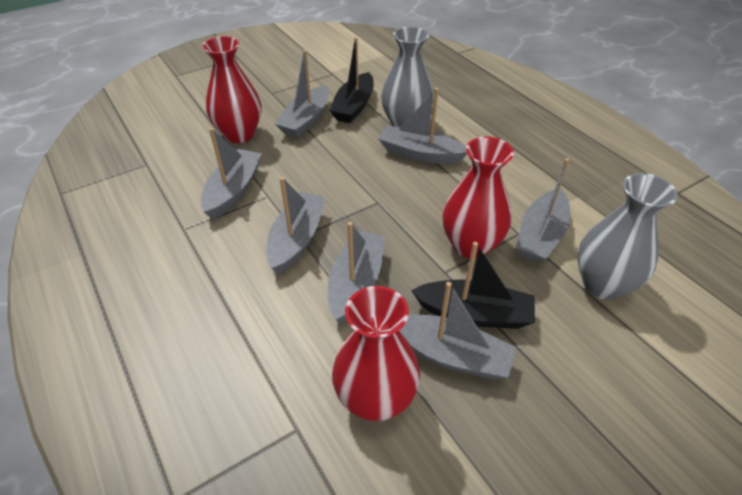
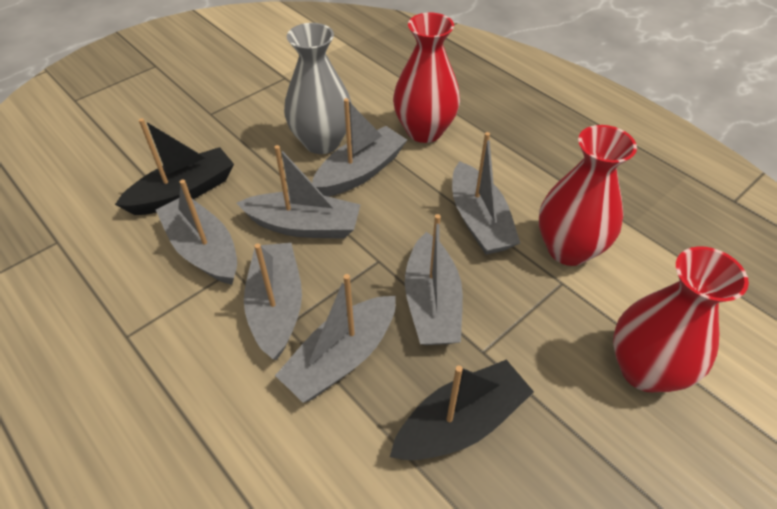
grey vase: [381,27,434,127] [577,173,678,300] = 2 -> [284,23,352,154] = 1

